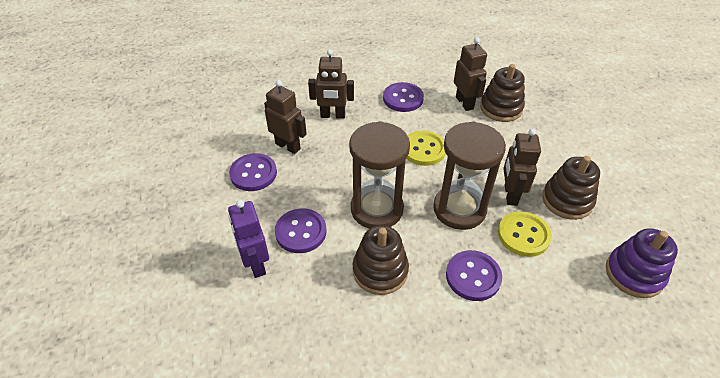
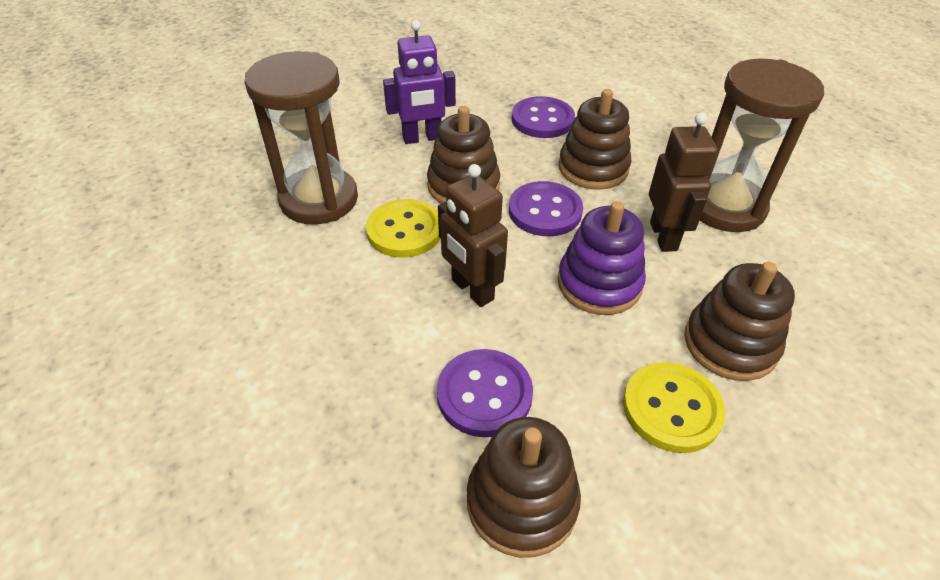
brown robot: [264,80,307,154] [308,49,354,119] [454,37,487,111] [503,129,541,206] = 4 -> [438,164,508,307] [649,113,718,252] = 2
brown stacking toy: [353,225,409,295] [480,64,525,122] [542,156,600,220] = 3 -> [427,106,500,204] [467,417,581,558] [559,89,632,190] [684,262,795,381] = 4
purple button: [229,153,277,191] [275,208,326,253] [383,82,424,112] [446,250,502,301] = 4 -> [437,349,533,437] [509,181,583,237] [512,96,575,138] = 3

